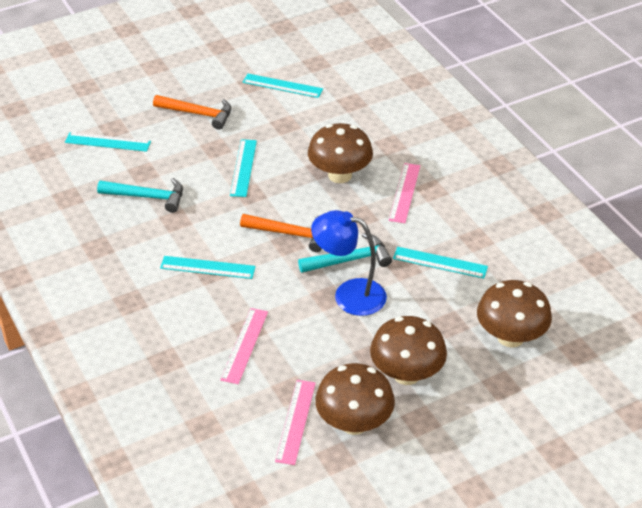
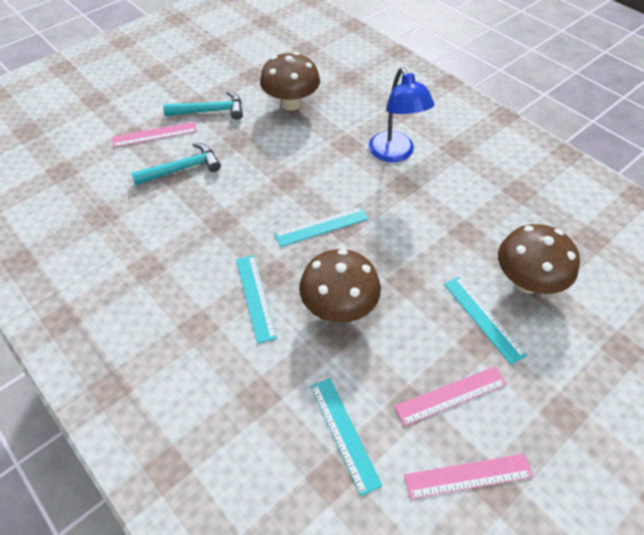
brown mushroom: [308,123,373,183] [315,363,395,435] [370,316,447,385] [477,280,552,348] = 4 -> [260,52,320,111] [299,249,381,323] [498,224,580,294] = 3
orange hammer: [153,95,231,130] [240,214,322,252] = 2 -> none = 0
turquoise ruler: [65,132,151,152] [160,256,256,279] [230,139,257,197] [243,74,323,98] [393,247,488,279] = 5 -> [236,255,277,344] [274,207,368,247] [310,378,382,496] [444,276,527,365] = 4

